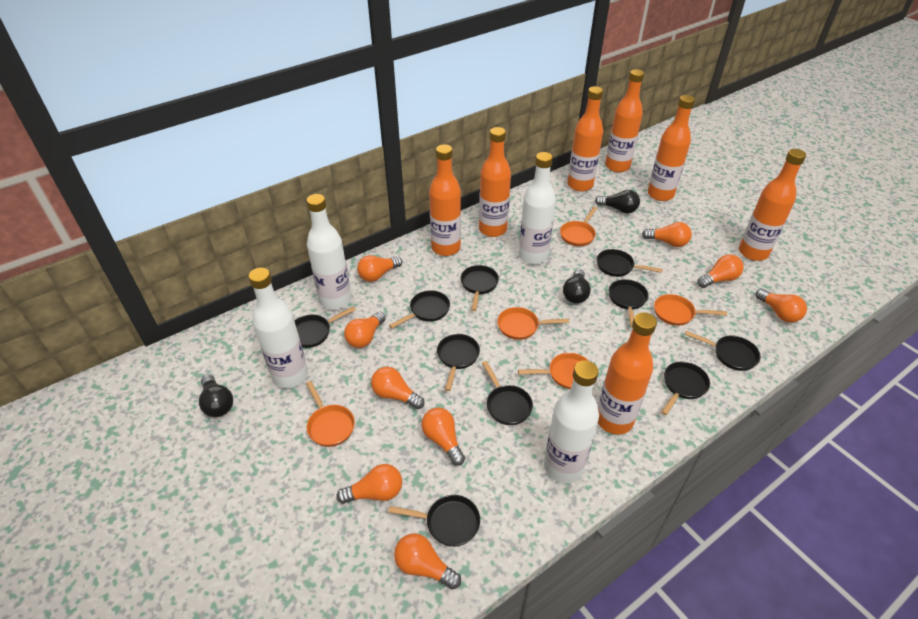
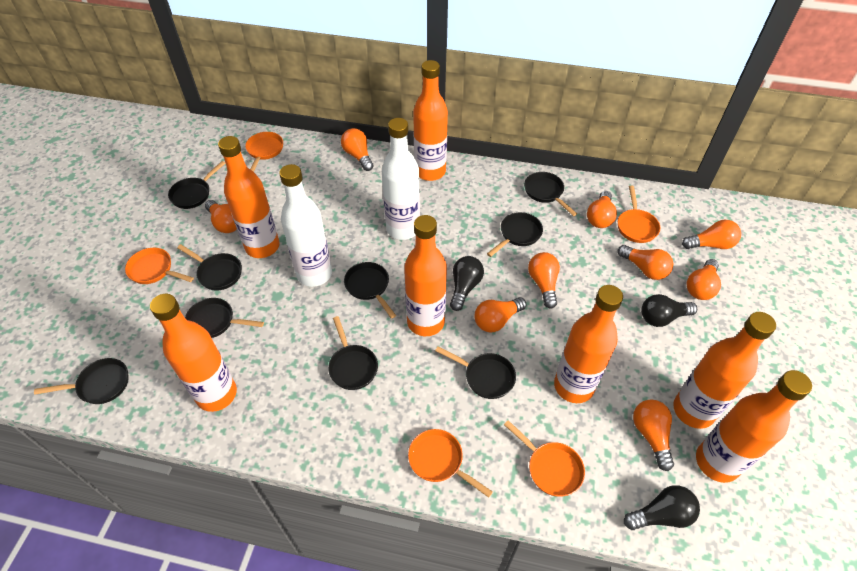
black pan: [294,306,356,348] [388,495,480,547] [389,290,450,328] [437,334,480,391] [460,265,499,311] [482,361,533,425] [597,249,663,277] [609,279,649,327] [661,361,710,415] [685,331,761,371] = 10 -> [34,358,129,404] [168,161,226,209] [177,244,242,290] [185,298,264,338] [328,316,378,390] [344,262,396,319] [435,346,516,399] [487,212,543,257] [524,172,577,216] = 9
white bottle: [248,268,308,388] [306,194,352,310] [519,152,556,264] [544,360,599,483] = 4 -> [279,164,332,287] [382,118,420,240] = 2

